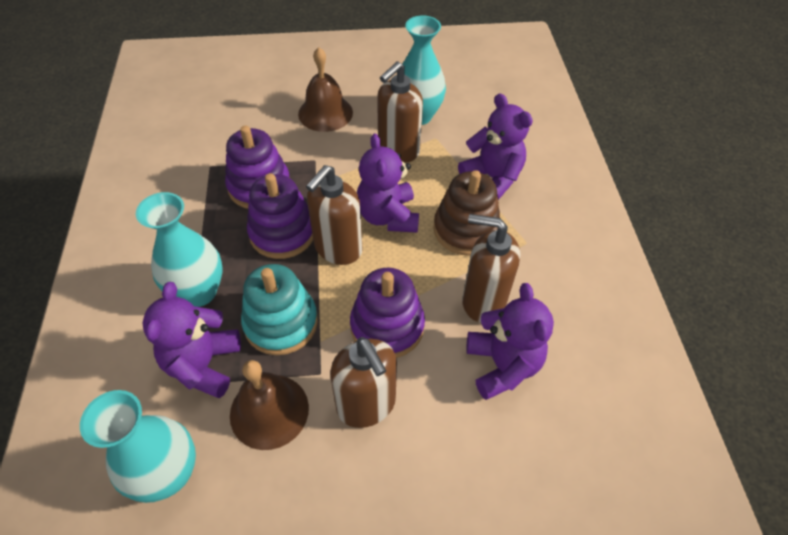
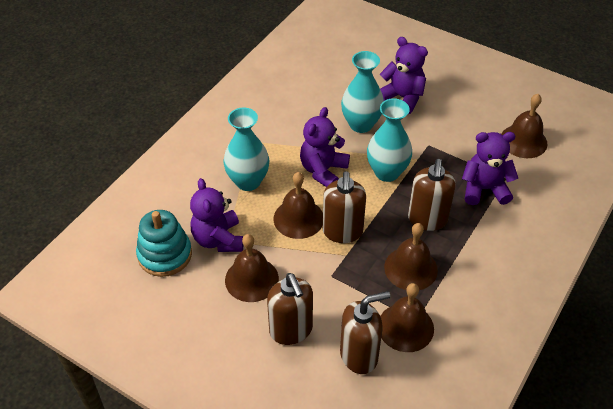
brown bell: [230,360,309,450] [298,47,353,132] = 2 -> [225,234,279,302] [273,172,323,239] [380,283,434,352] [384,223,438,290] [502,94,547,158] = 5
brown stacking toy: [433,170,500,256] = 1 -> none = 0
purple stacking toy: [225,126,290,209] [247,173,313,259] [350,268,425,358] = 3 -> none = 0

